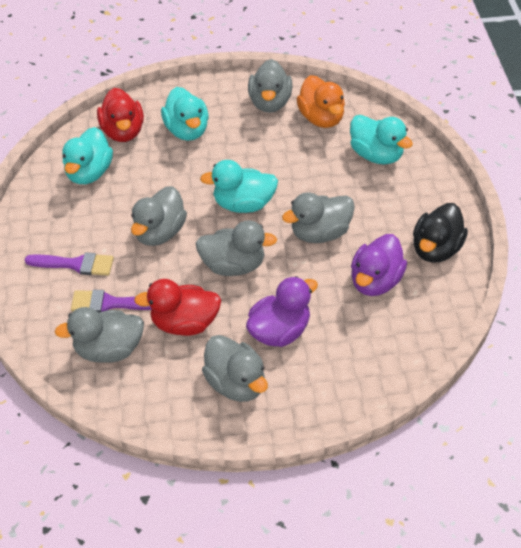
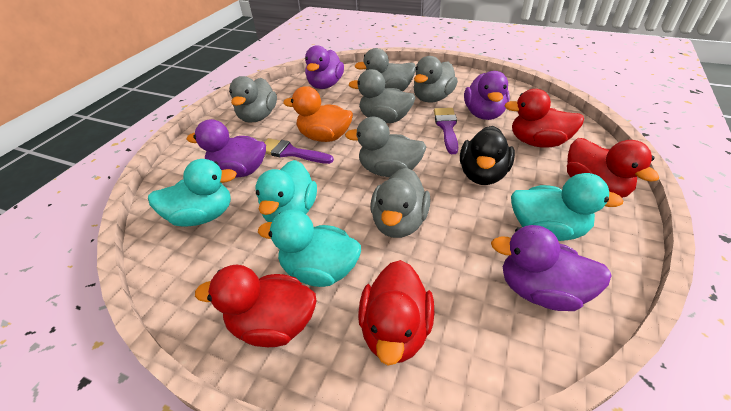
purple duck: [246,276,318,347] [351,234,407,296] = 2 -> [186,119,266,177] [305,45,344,89] [464,71,510,120] [491,225,612,311] = 4
red duck: [97,88,144,142] [134,279,221,336] = 2 -> [195,265,316,347] [358,260,434,365] [504,89,584,148] [567,138,659,198] = 4

